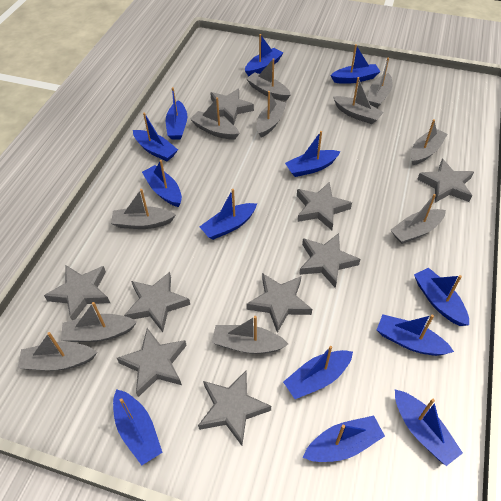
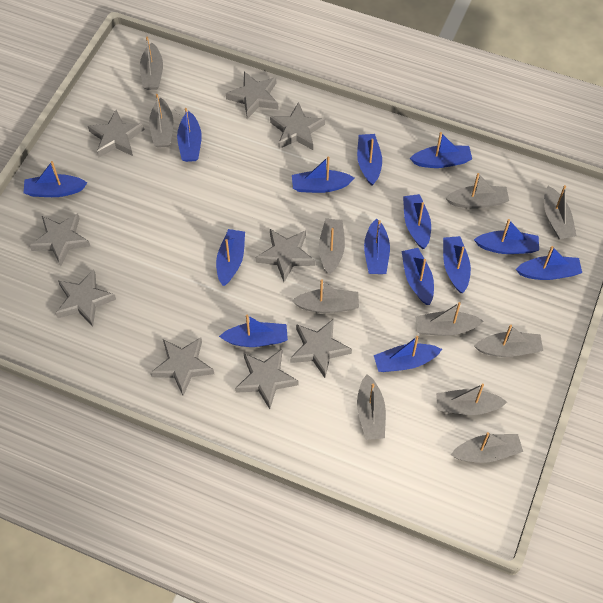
blue boat: [113,389,163,465] [133,112,178,161] [142,160,182,207] [166,87,187,140] [200,189,257,240] [245,34,283,77] [283,346,353,399] [285,131,341,177] [303,416,385,462] [330,44,380,84] [377,314,454,356] [395,390,463,466] [414,268,469,326] = 13 -> [24,161,87,197] [177,108,202,162] [216,229,245,286] [219,315,288,347] [292,156,355,193] [357,134,382,186] [364,218,390,274] [374,336,442,372] [402,248,434,305] [403,194,431,249] [410,132,472,168] [443,236,471,293] [474,219,539,254] [516,246,582,280] = 14

